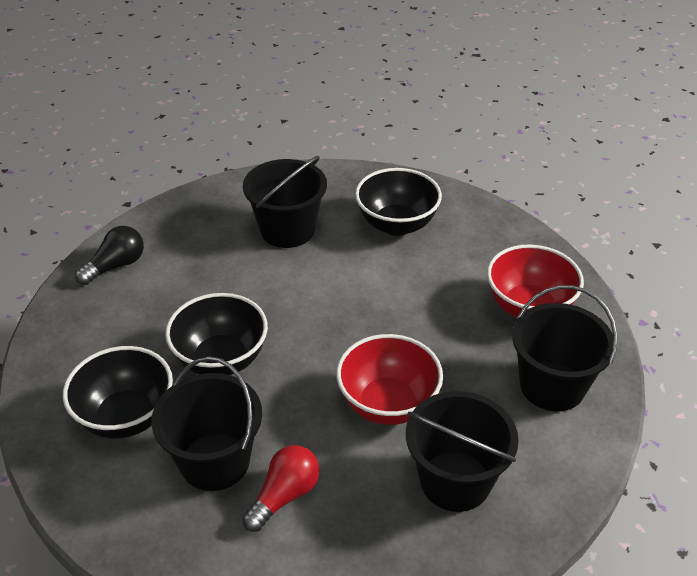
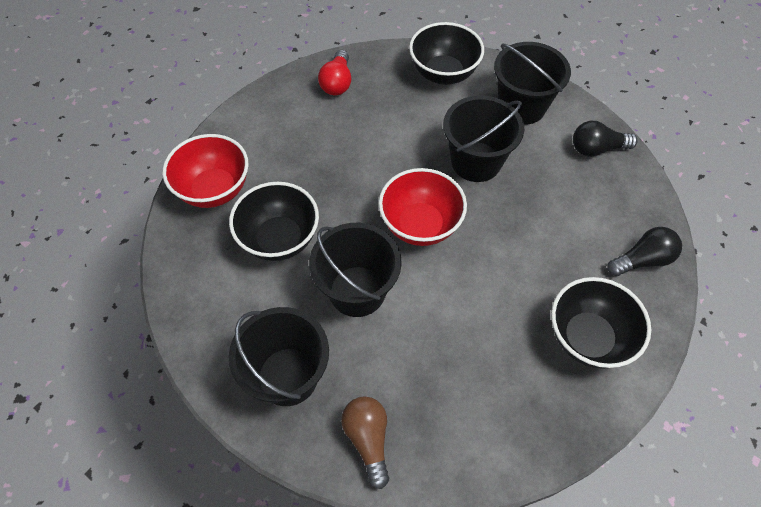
black light bulb: [75,226,144,285] = 1 -> [573,121,638,157] [607,227,682,276] = 2
brown light bulb: none = 0 -> [341,396,390,489] = 1

